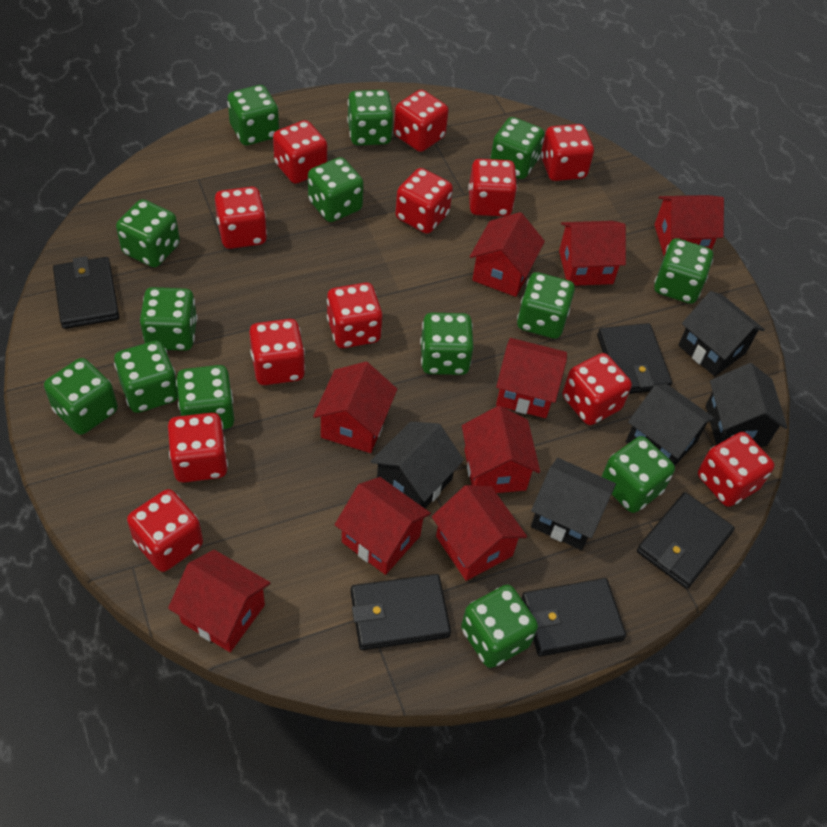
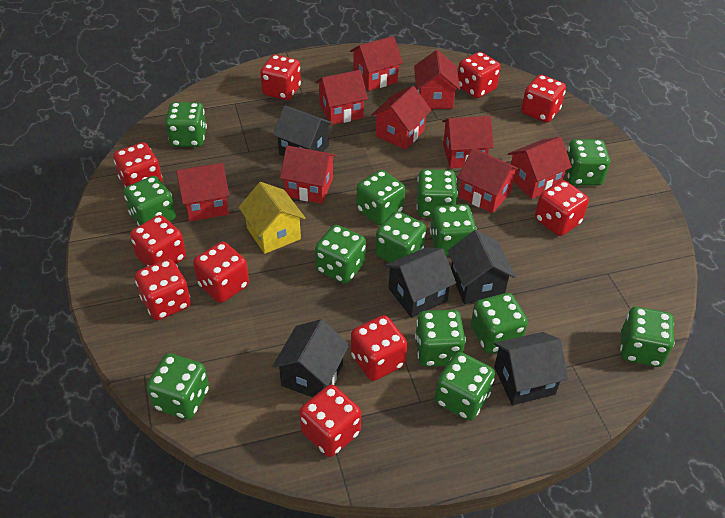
black wallet: [53,256,119,329] [351,574,451,650] [521,578,626,657] [597,323,672,394] [637,492,735,589] = 5 -> none = 0
green dice: [44,358,118,435] [114,341,178,413] [116,199,180,267] [140,287,197,351] [176,365,235,429] [227,85,279,145] [308,157,364,222] [347,90,393,146] [420,313,474,375] [461,585,538,668] [490,117,544,179] [517,272,575,339] [601,436,675,513] [654,238,713,304] = 14 -> [124,176,176,226] [146,353,209,420] [165,102,207,147] [315,225,366,284] [356,170,405,225] [375,211,426,263] [415,309,466,367] [417,169,458,217] [430,204,477,256] [435,352,495,421] [471,293,528,354] [566,139,610,185] [620,307,675,367] = 13
red dice: [127,489,203,572] [168,412,228,483] [215,187,267,249] [249,319,305,385] [273,120,327,184] [327,282,382,348] [394,89,449,152] [395,168,453,234] [468,159,517,217] [541,124,594,181] [563,353,632,425] [698,432,775,507] = 12 -> [113,142,163,188] [130,215,186,267] [135,259,191,320] [193,242,249,303] [260,55,301,100] [299,385,361,457] [351,315,407,381] [458,52,501,98] [521,75,566,123] [535,180,589,236] = 10
yellow house: none = 0 -> [239,182,305,254] = 1

